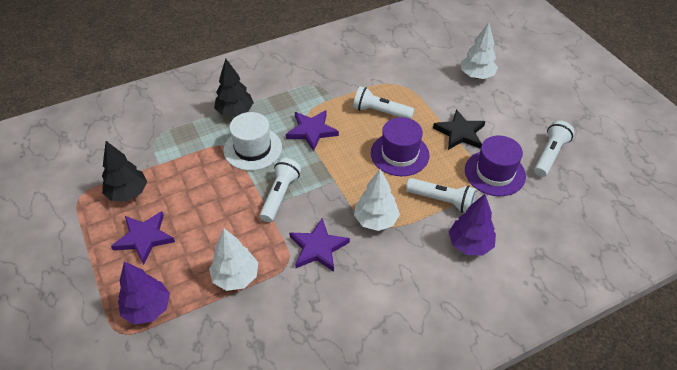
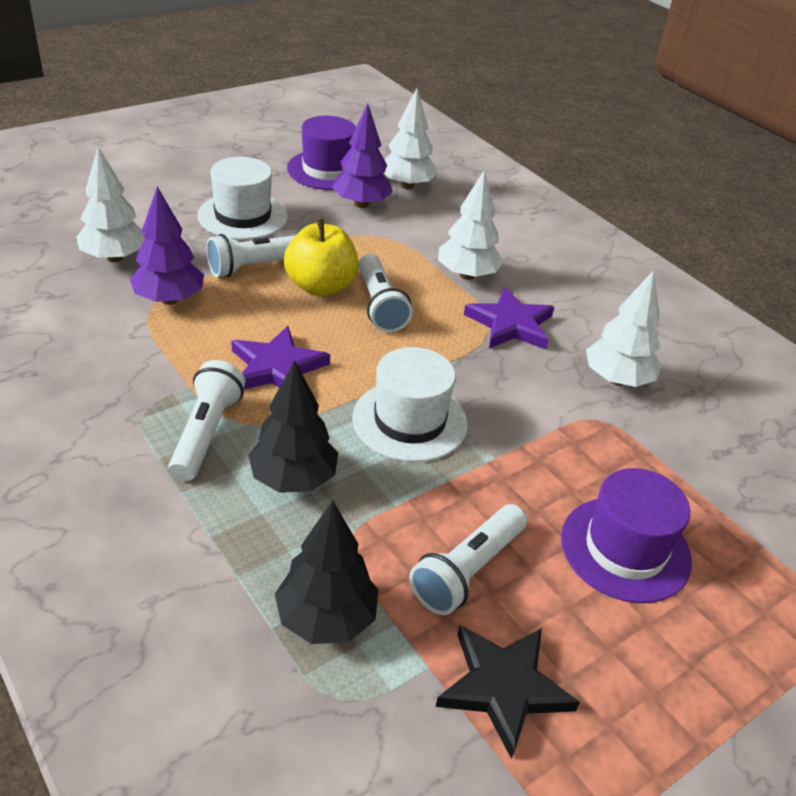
purple star: [111,211,175,265] [286,110,339,151] [289,219,350,272] = 3 -> [231,326,330,390] [464,287,554,349] = 2
white hat: [223,112,282,171] = 1 -> [197,157,288,240] [352,347,467,462] = 2
white tree: [209,228,258,291] [354,169,400,231] [461,22,498,79] = 3 -> [76,147,146,262] [384,88,438,189] [438,170,504,280] [586,270,661,387] = 4
yellow apple: none = 0 -> [284,218,359,296] = 1

